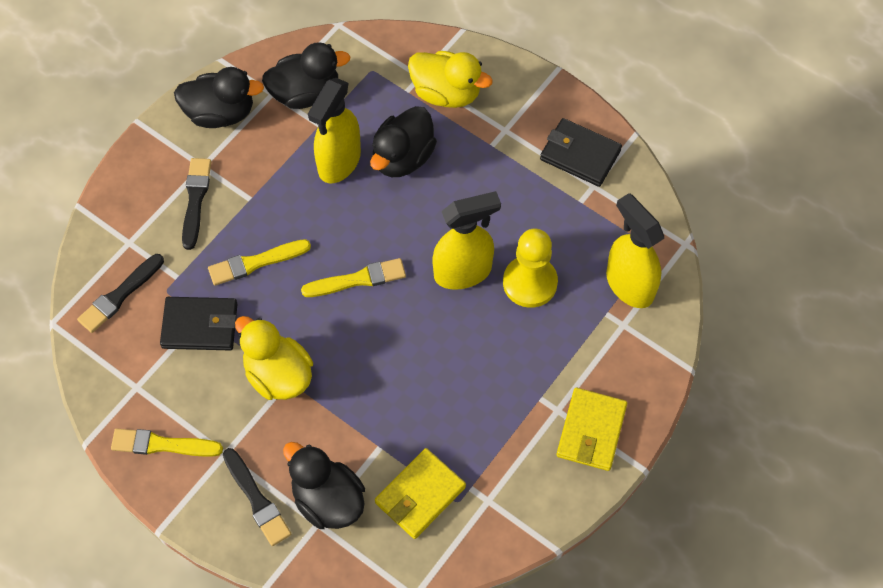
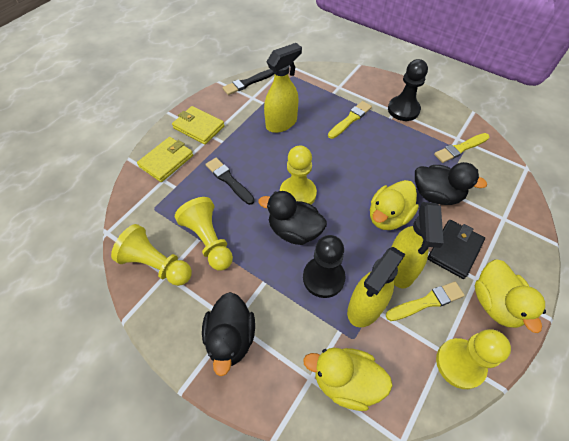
black brush: [77,254,164,333] [182,158,211,250] [223,448,291,546] = 3 -> [206,158,255,205] [222,69,274,95] = 2
black duck: [174,67,264,128] [262,42,350,109] [283,442,365,529] [370,106,437,177] = 4 -> [202,292,255,376] [258,191,327,245] [415,162,487,205] = 3
black pawn: none = 0 -> [303,235,346,298] [388,59,428,121] = 2
black wallet: [160,297,238,351] [540,118,622,187] = 2 -> [427,220,485,279] = 1
yellow duck: [235,316,313,400] [408,51,493,108] = 2 -> [303,348,393,411] [370,180,419,230] [475,259,546,333] = 3
yellow pawn: [503,229,558,308] = 1 -> [111,224,192,286] [175,197,233,271] [280,145,317,205] [436,329,511,389] = 4

